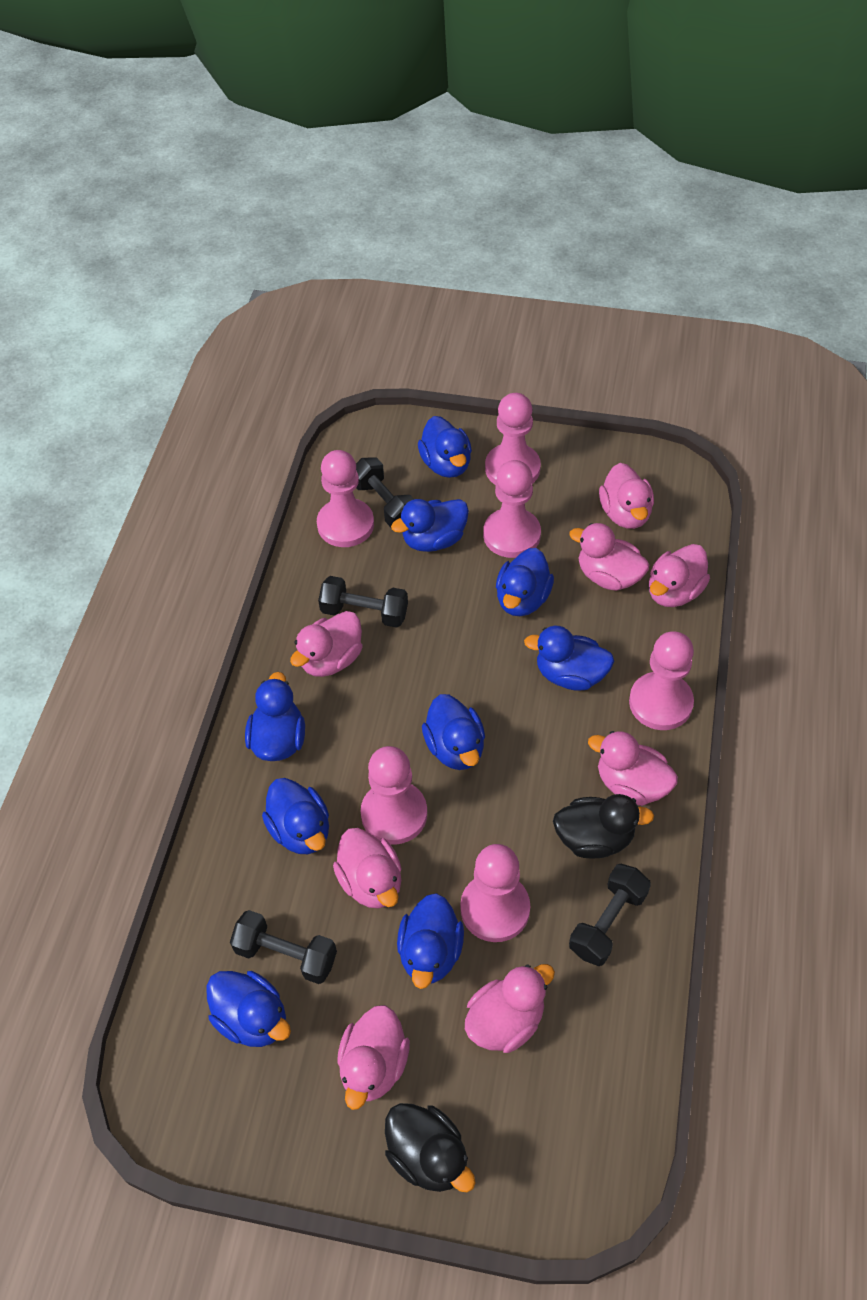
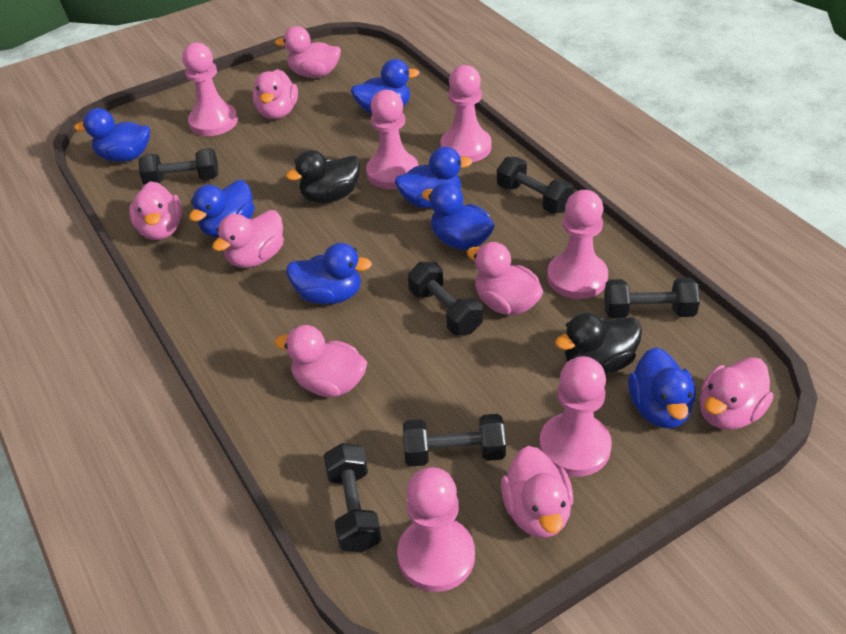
black dumbbell: [230,910,337,984] [318,576,408,628] [356,457,414,528] [569,864,651,966] = 4 -> [139,148,218,185] [324,443,382,552] [403,414,506,467] [408,262,483,335] [497,157,574,213] [604,278,700,319] = 6
blue duck: [206,971,291,1047] [245,672,305,761] [262,778,329,854] [391,499,469,552] [397,893,464,989] [418,416,472,478] [422,694,485,770] [496,548,554,616] [524,626,615,691] = 9 -> [74,108,150,162] [189,180,255,237] [286,243,372,304] [351,59,419,114] [395,147,473,208] [422,182,495,250] [628,347,696,429] = 7

